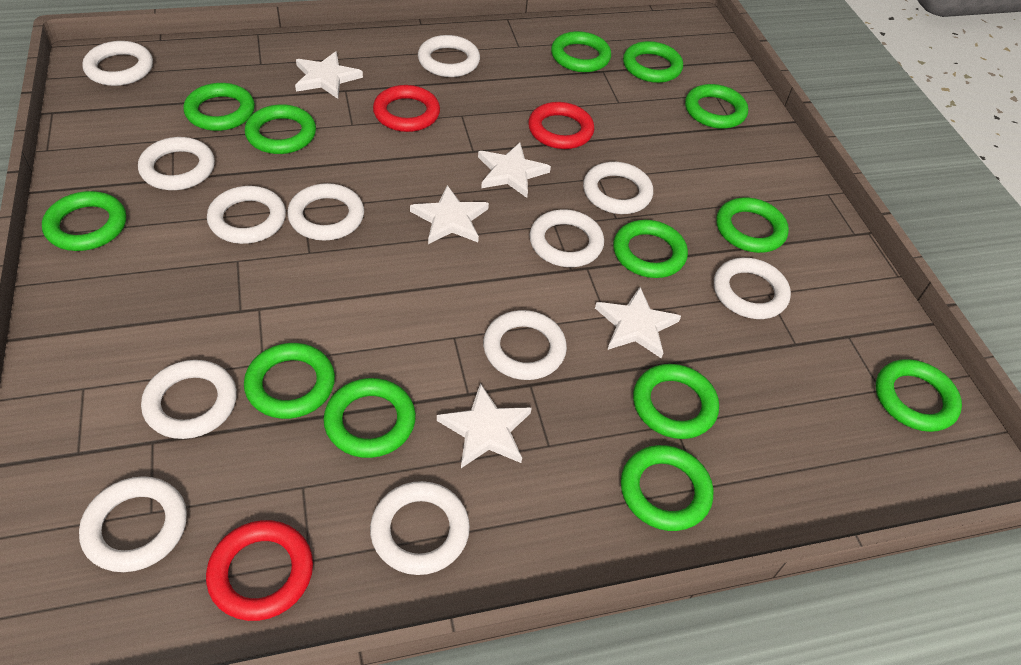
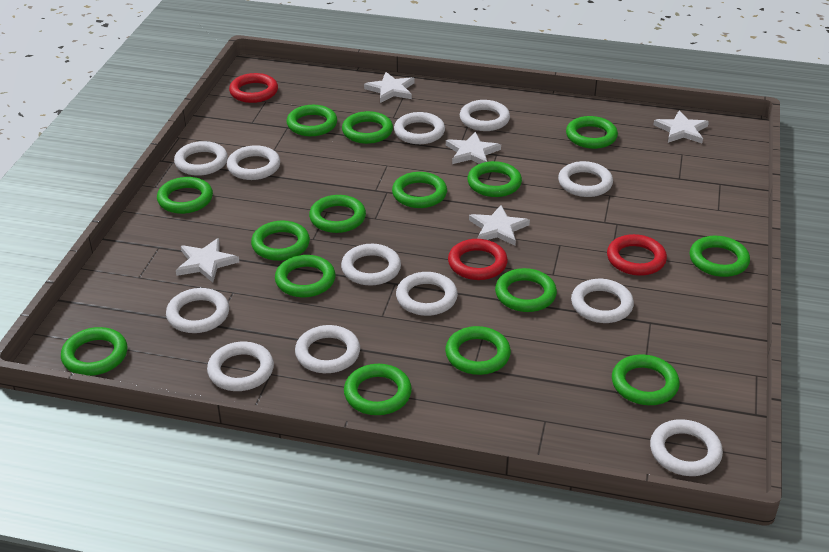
green ring: [42,191,126,251] [183,83,255,131] [244,343,335,419] [245,104,316,154] [323,378,416,458] [551,31,611,72] [613,220,688,278] [621,445,713,531] [623,41,683,83] [633,364,719,439] [685,84,748,129] [716,198,789,253] [876,359,962,432] = 13 -> [61,327,127,376] [157,177,213,214] [251,220,310,261] [275,255,336,297] [287,105,337,136] [309,195,366,233] [342,111,393,144] [344,364,412,415] [392,172,447,208] [445,326,511,375] [467,161,522,197] [495,268,557,312] [566,116,618,149] [612,354,680,405] [690,236,750,277] = 15

